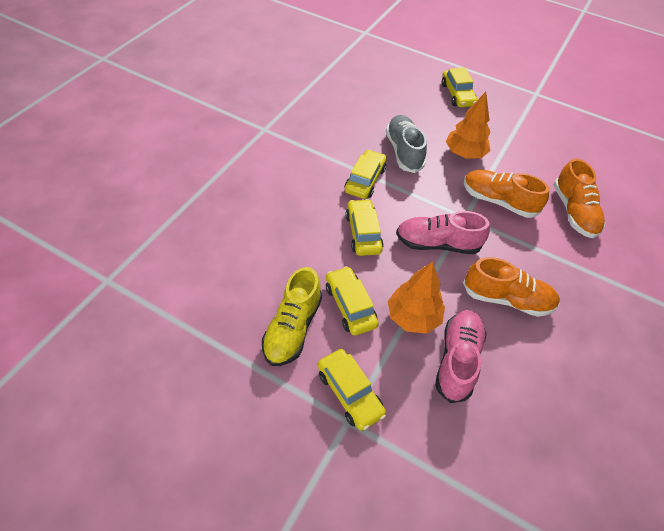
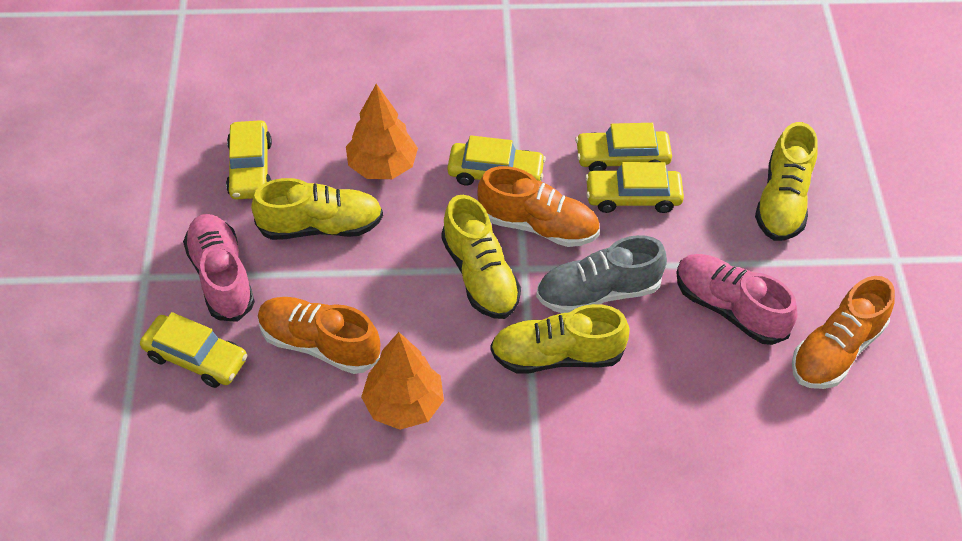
yellow shoe: [262,267,322,366] = 1 -> [251,178,383,240] [441,195,521,319] [490,304,630,374] [755,122,818,241] = 4

